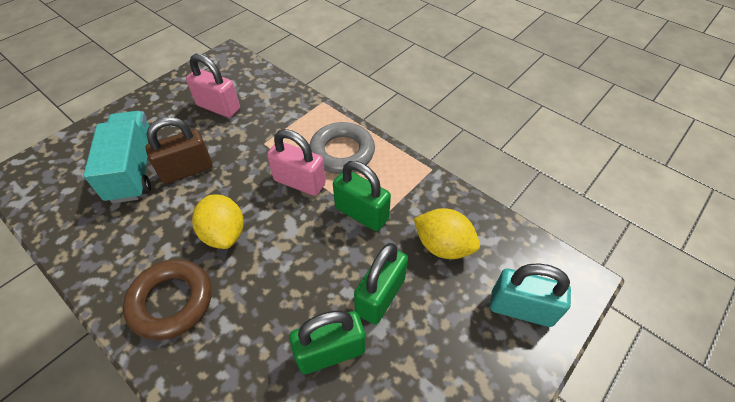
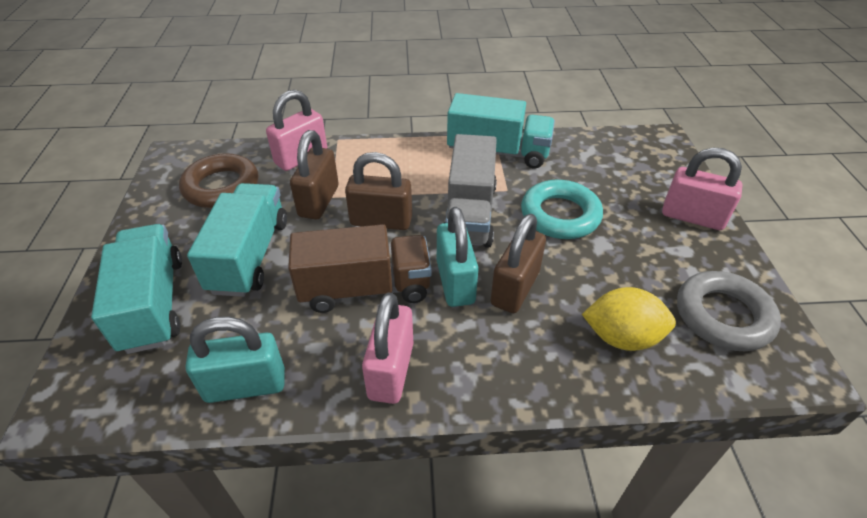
brown padlock: [145,117,213,184] = 1 -> [290,130,339,219] [345,152,412,230] [490,214,546,313] = 3
brown truck: none = 0 -> [288,224,432,313] = 1
green padlock: [289,310,365,374] [333,161,391,231] [354,243,408,325] = 3 -> none = 0
grey truck: none = 0 -> [444,134,497,248] = 1
pink padlock: [186,54,240,118] [267,129,326,196] = 2 -> [266,90,327,171] [362,293,413,404] [662,148,743,230] = 3
turquoise padlock: [490,263,571,327] = 1 -> [186,317,285,403] [437,207,479,307] = 2
turquoise ring: none = 0 -> [521,180,603,239] = 1
turquoise truck: [83,111,157,203] = 1 -> [91,224,182,354] [187,183,287,297] [447,93,555,169] = 3
yellow lemon: [192,194,244,249] [414,208,480,259] = 2 -> [582,287,676,351] = 1

